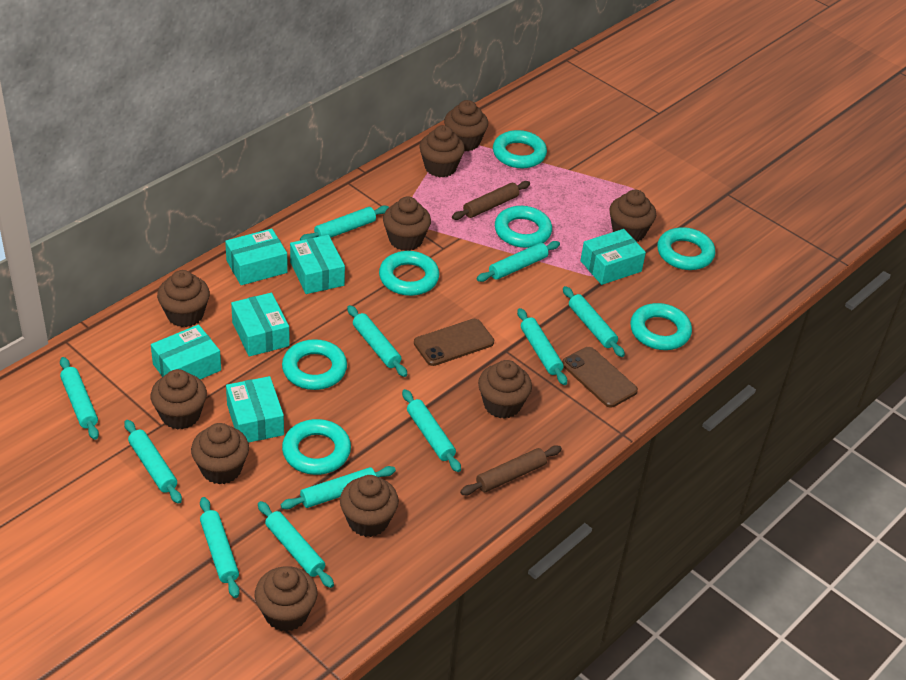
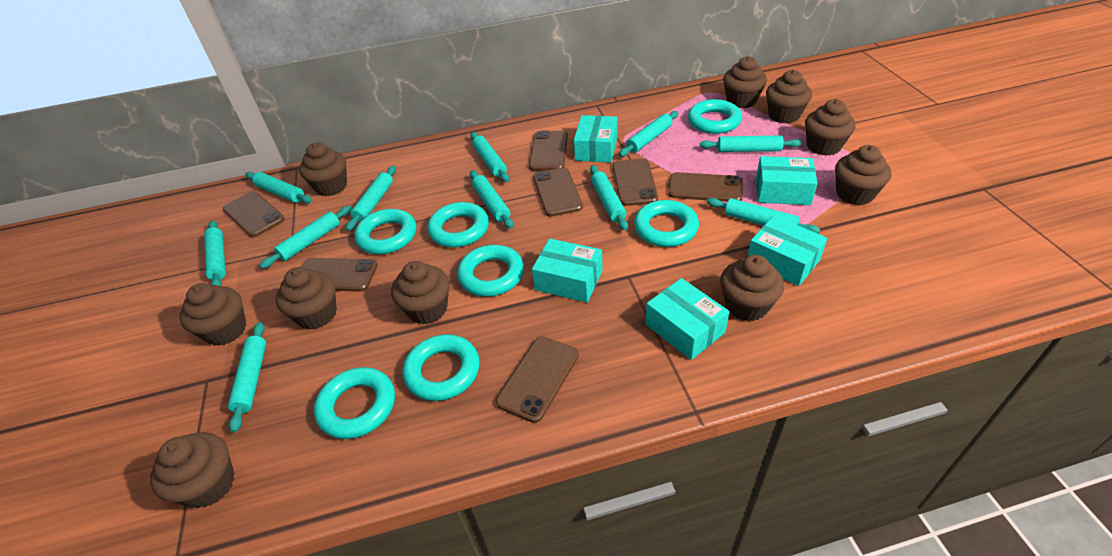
brown phone: [414,319,494,366] [562,347,638,408] = 2 -> [223,191,285,237] [302,258,378,292] [496,336,579,423] [529,131,568,171] [533,167,583,217] [613,159,658,206] [668,172,743,202] = 7
brown rolling pin: [452,181,530,220] [460,445,562,495] = 2 -> none = 0
turquoise box: [151,325,221,379] [225,229,288,285] [226,376,284,443] [231,293,290,357] [290,235,345,294] [580,229,646,285] = 6 -> [532,239,603,302] [574,115,617,162] [646,278,729,360] [748,216,827,286] [756,156,818,205] = 5

